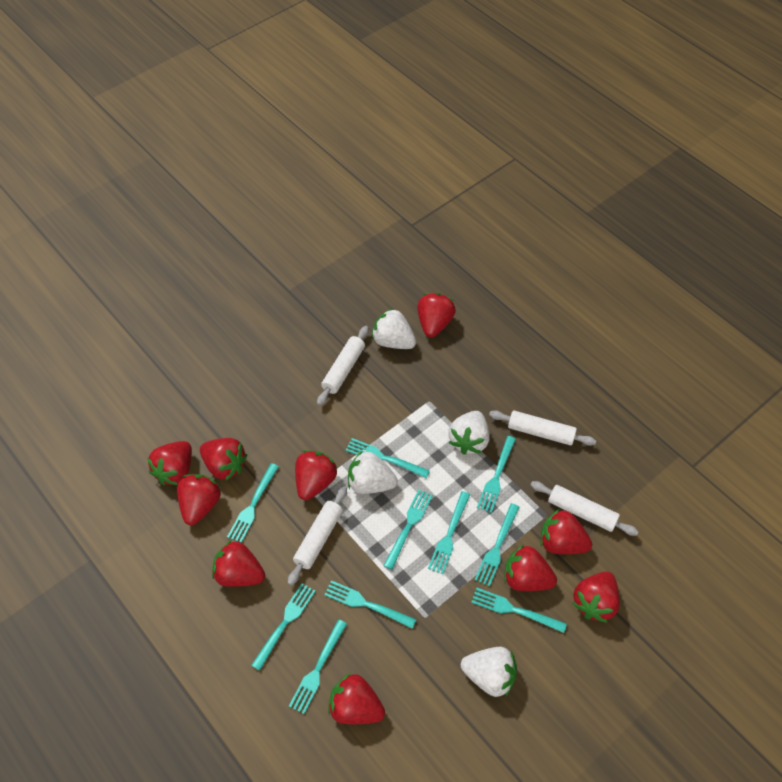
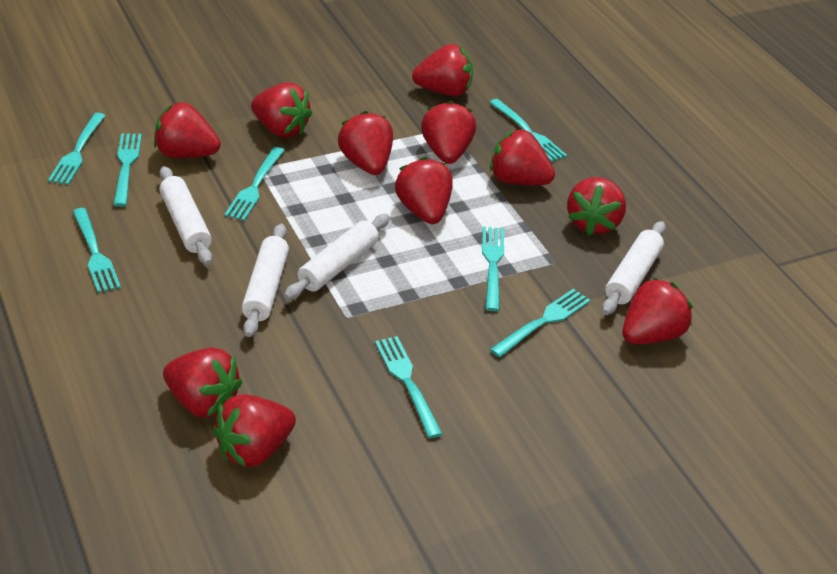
red strawberry: [148,441,192,485] [177,474,221,525] [200,438,247,480] [212,540,265,587] [295,450,337,500] [328,673,385,724] [417,293,456,337] [504,545,557,591] [540,509,592,554] [572,571,620,623] = 10 -> [154,102,221,158] [163,348,242,418] [213,394,296,467] [251,83,312,138] [338,111,393,175] [395,157,452,224] [412,44,473,97] [421,100,476,164] [490,129,555,185] [567,177,626,236] [622,278,693,344] = 11
turquoise fork: [227,463,279,543] [251,583,316,671] [289,619,347,714] [324,580,416,629] [346,438,430,478] [383,490,433,570] [428,491,471,574] [471,588,567,633] [475,503,520,586] [477,436,516,513] = 10 -> [48,113,106,185] [72,208,121,293] [113,133,142,207] [224,147,285,221] [375,336,443,438] [482,227,504,311] [489,99,567,162] [490,289,590,358] = 8
white strawberry: [348,450,398,494] [372,308,416,349] [448,411,490,455] [461,647,517,697] = 4 -> none = 0

